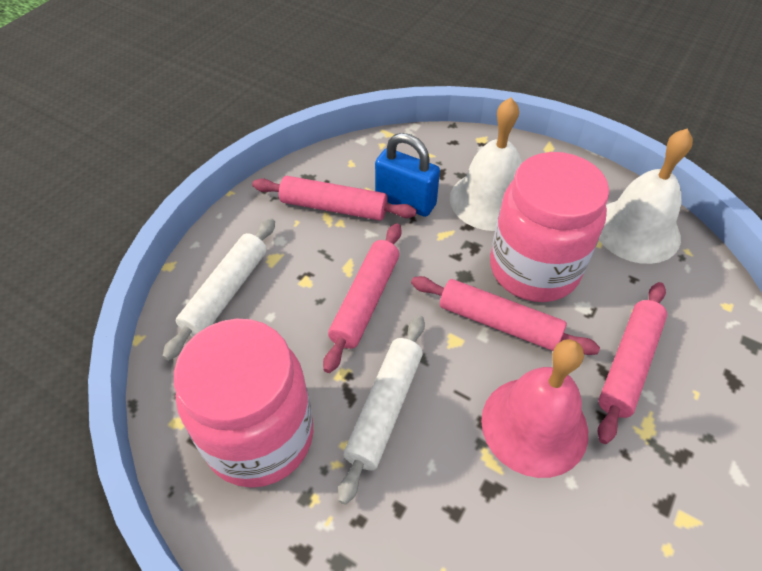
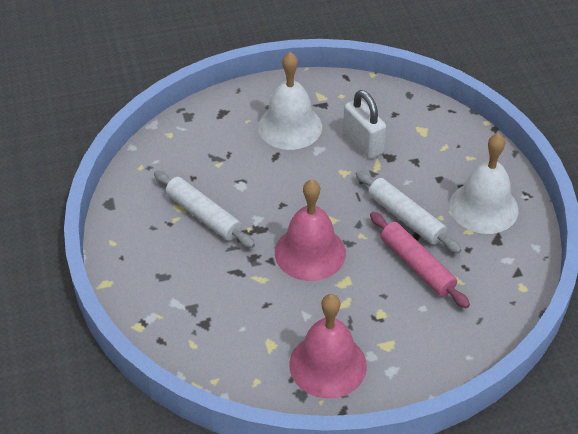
blue padlock: [375,133,440,217] = 1 -> none = 0
pink bell: [481,339,588,478] = 1 -> [275,179,346,281] [289,294,367,398] = 2
pink jar: [174,319,313,488] [490,152,609,302] = 2 -> none = 0
pink rolling pin: [252,176,417,221] [323,223,402,373] [411,276,600,355] [598,282,667,444] = 4 -> [370,212,470,308] = 1
white padlock: none = 0 -> [343,90,386,159] = 1

